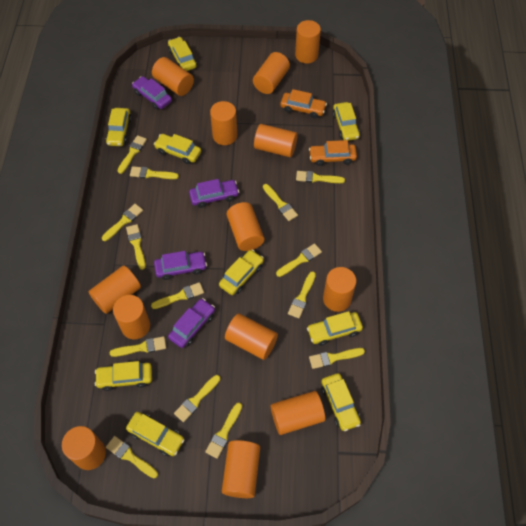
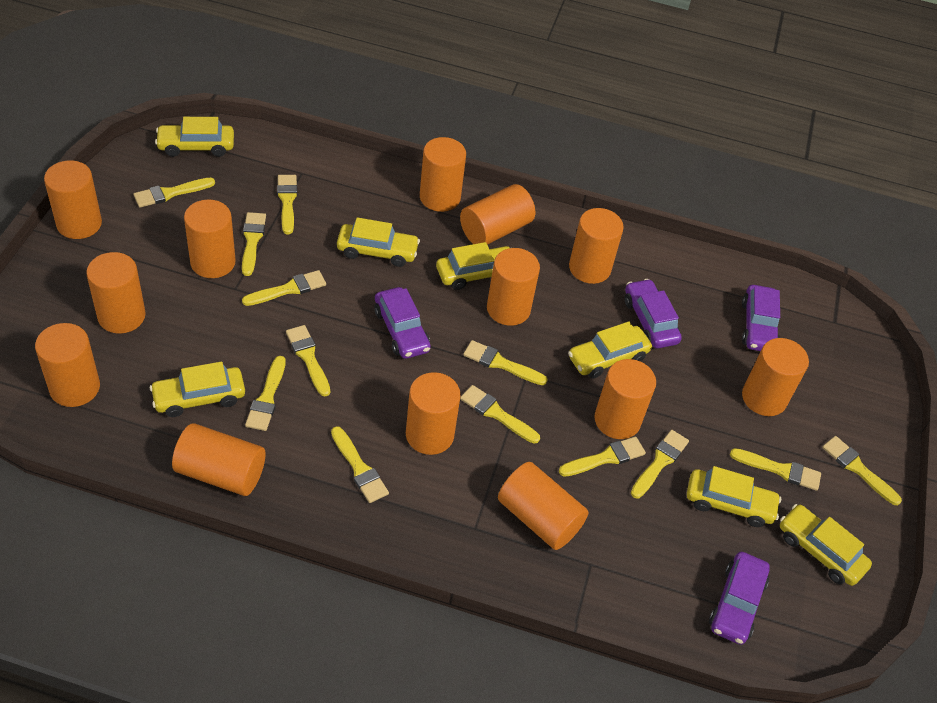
orange car: [280,89,327,118] [309,140,357,166] = 2 -> none = 0
yellow brush: [102,204,143,241] [106,436,158,478] [110,336,166,357] [117,135,147,174] [126,224,146,270] [130,166,179,179] [151,282,204,309] [174,375,220,422] [205,403,242,459] [263,184,298,221] [276,243,322,277] [288,271,316,319] [296,171,345,183] [309,348,365,369] = 14 -> [134,178,215,208] [242,212,266,276] [242,270,326,306] [245,356,286,431] [277,175,297,234] [286,325,330,397] [331,426,389,503] [460,385,540,444] [463,340,548,385] [559,437,646,477] [631,430,689,498] [730,448,821,491] [822,436,902,505] = 13
yellow car: [95,361,152,391] [106,108,132,146] [126,412,185,456] [154,134,201,164] [168,37,197,71] [219,249,264,295] [307,311,363,346] [321,373,361,431] [332,102,360,141] = 9 -> [150,362,245,417] [155,117,234,157] [337,217,420,267] [436,242,510,290] [568,321,652,378] [687,466,781,527] [780,504,872,586] = 7

